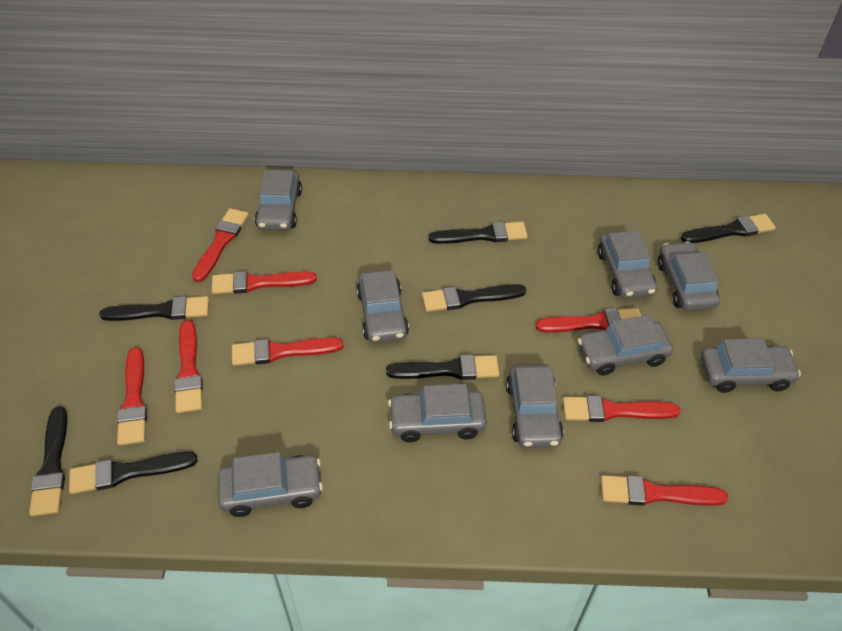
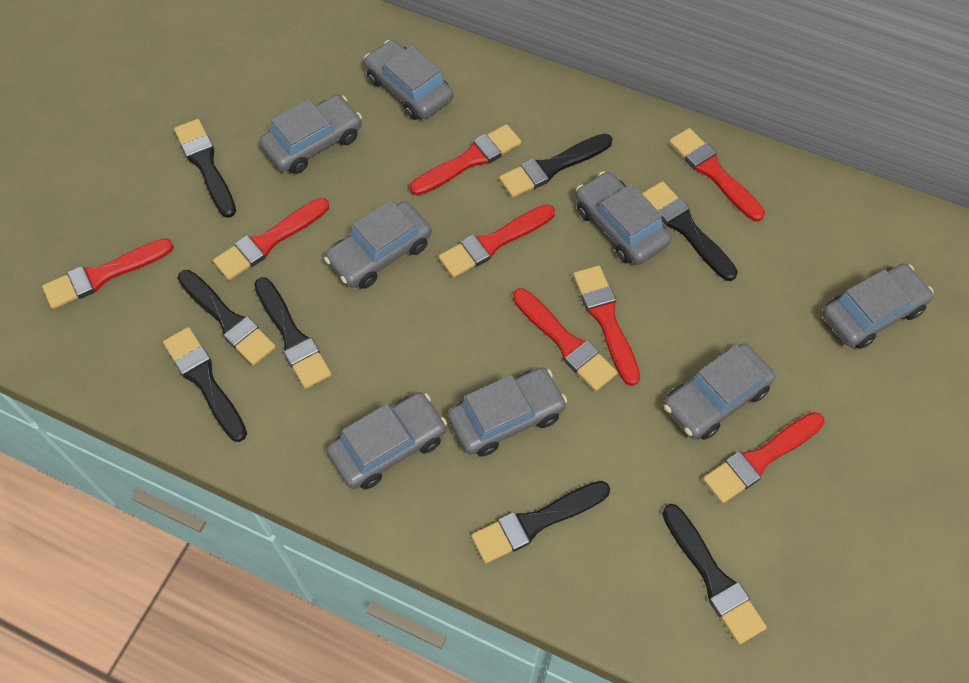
black brush: [29,406,67,516] [69,452,197,494] [99,296,209,321] [386,355,499,380] [422,284,526,312] [429,222,528,244] [681,214,776,243] = 7 -> [163,327,247,442] [174,119,236,218] [178,270,276,366] [254,277,332,389] [471,481,610,564] [499,134,612,198] [642,181,738,281] [662,504,767,645] = 8
grey car: [218,452,323,517] [254,170,302,231] [356,270,409,343] [388,384,486,442] [506,364,564,448] [578,315,673,376] [597,230,657,298] [658,242,720,311] [701,338,801,393] = 9 -> [259,95,362,174] [324,200,432,289] [327,392,447,489] [364,40,454,120] [447,367,567,457] [575,171,671,265] [663,343,776,440] [822,263,934,349] = 8

